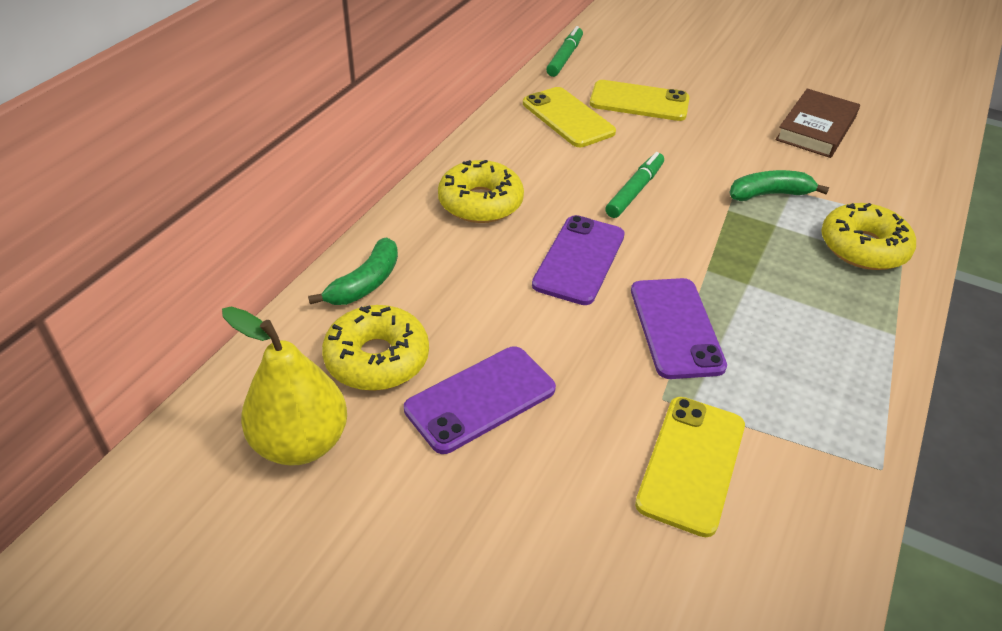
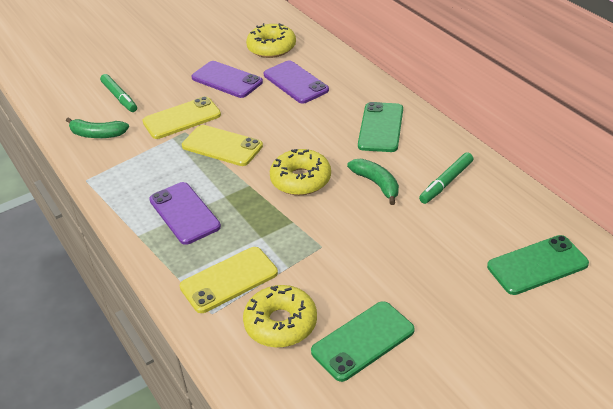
brown book: [775,89,860,158] = 1 -> none = 0
green phone: none = 0 -> [311,301,415,382] [358,102,403,152] [487,235,589,295] = 3
yellow pear: [222,307,347,466] = 1 -> none = 0

